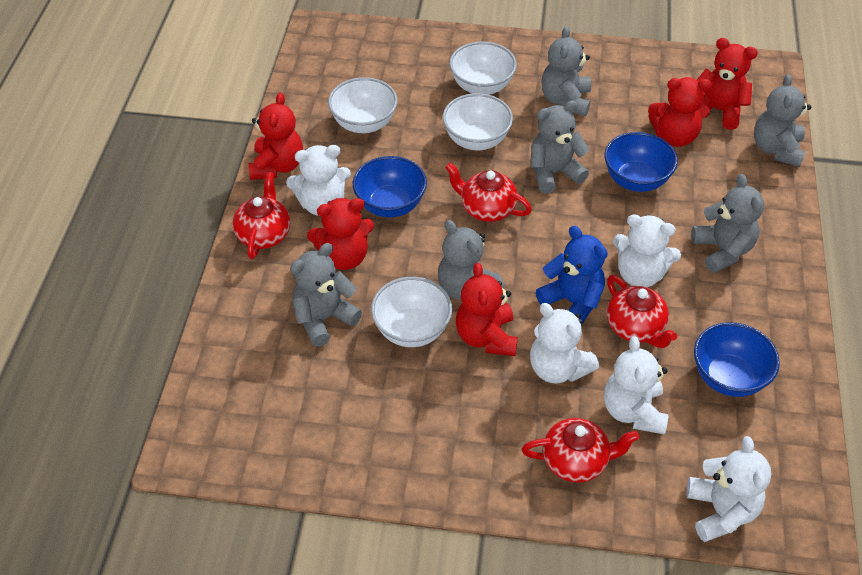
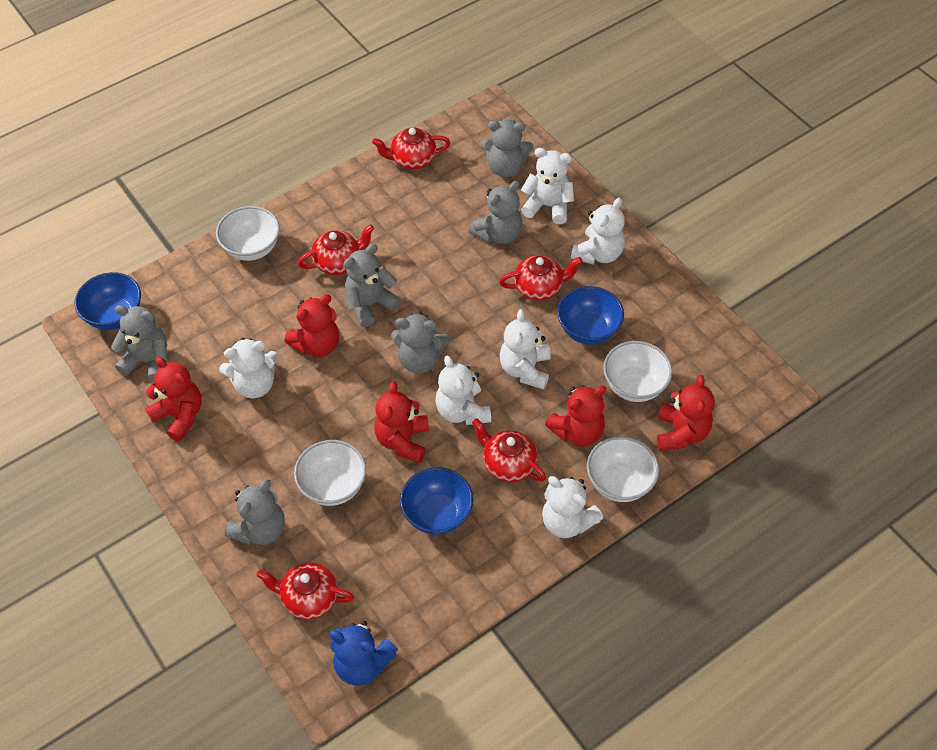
red teapot: [232,172,290,259] [445,162,532,222] [522,418,639,483] [607,275,677,348] = 4 -> [256,562,355,619] [298,225,374,275] [372,127,450,170] [472,418,546,482] [499,255,583,301] = 5
white teddy bear: [286,145,351,216] [530,303,599,384] [604,336,668,435] [613,214,681,287] [686,436,772,542] = 5 -> [219,338,279,399] [435,355,491,425] [500,309,550,389] [521,148,574,224] [542,476,603,538] [571,198,625,264] = 6

